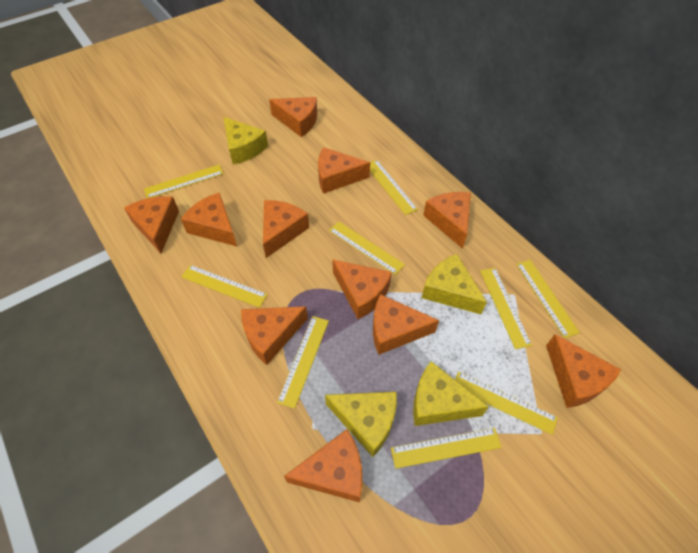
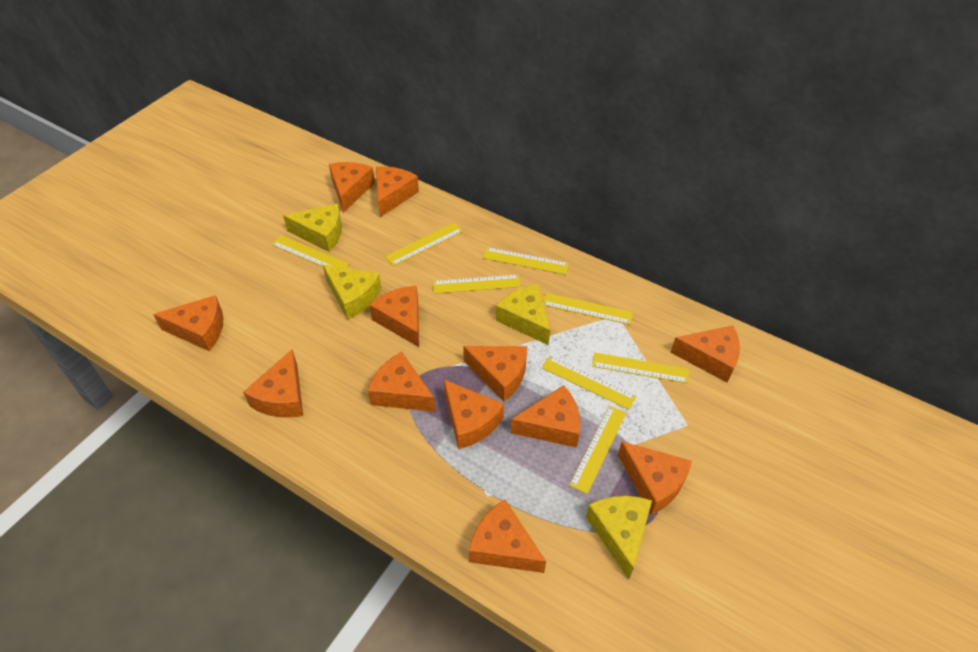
orange cheese: [124,196,179,253] [181,192,237,246] [241,306,308,365] [263,200,309,258] [269,97,317,137] [284,429,362,502] [318,147,370,194] [332,259,392,319] [373,294,439,355] [423,192,471,249] [546,334,621,408] = 11 -> [153,295,223,351] [243,350,303,418] [329,162,375,213] [368,352,435,412] [369,286,419,347] [376,166,419,217] [444,380,504,449] [463,346,527,402] [469,499,546,573] [511,385,580,448] [618,442,692,515] [670,326,740,383] = 12
yellow ruler: [144,165,224,199] [181,265,268,308] [277,316,329,409] [329,221,405,275] [370,160,418,215] [391,428,502,469] [455,371,558,435] [480,268,532,349] [516,260,580,338] = 9 -> [272,235,349,268] [385,222,463,266] [433,275,521,294] [483,247,569,275] [542,356,636,410] [543,293,633,325] [569,406,626,494] [592,352,689,384] = 8

